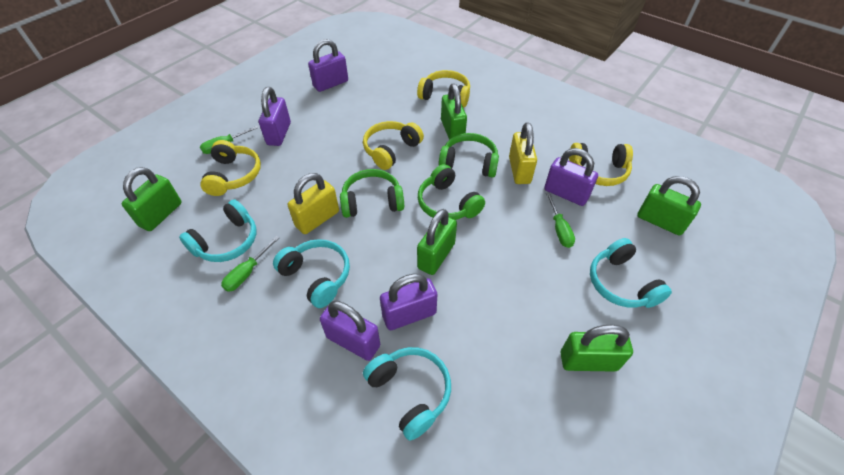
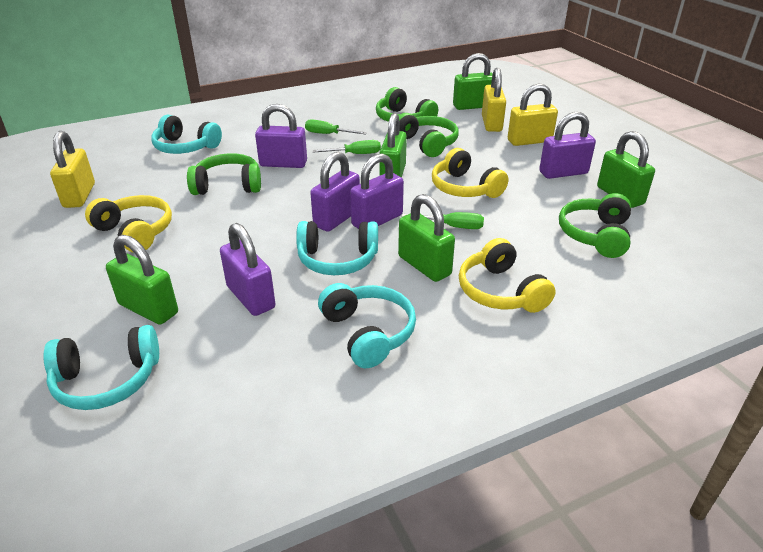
green headphones: [340,169,404,218] [418,164,485,220] [439,133,499,178] = 3 -> [187,153,261,195] [376,87,438,122] [399,113,459,157] [559,193,631,258] = 4
yellow headphones: [200,140,261,196] [363,121,424,170] [417,70,470,108] [569,143,633,186] = 4 -> [85,195,172,253] [432,148,508,198] [459,238,556,313] = 3
yellow padlock: [288,173,339,234] [509,123,537,184] = 2 -> [50,131,95,208] [482,68,506,132] [508,83,558,146] = 3

